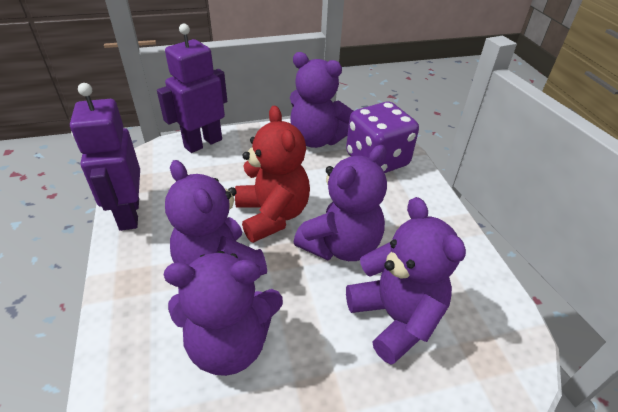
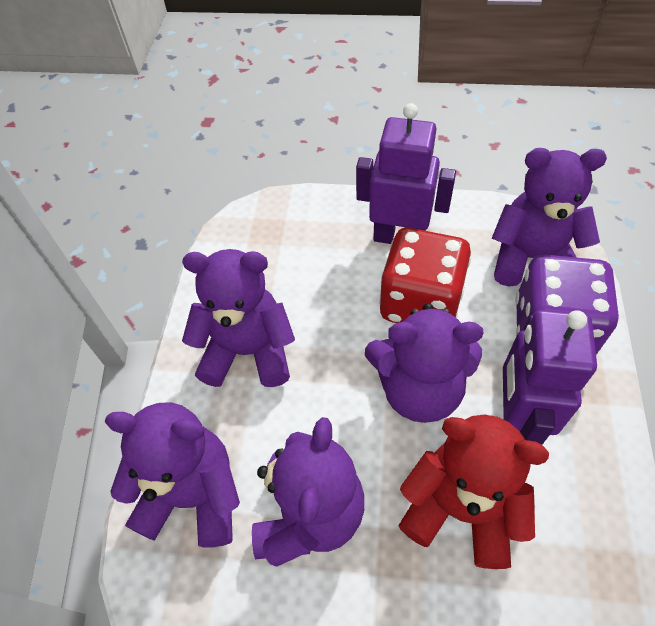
red dice: none = 0 -> [379,228,471,323] = 1

